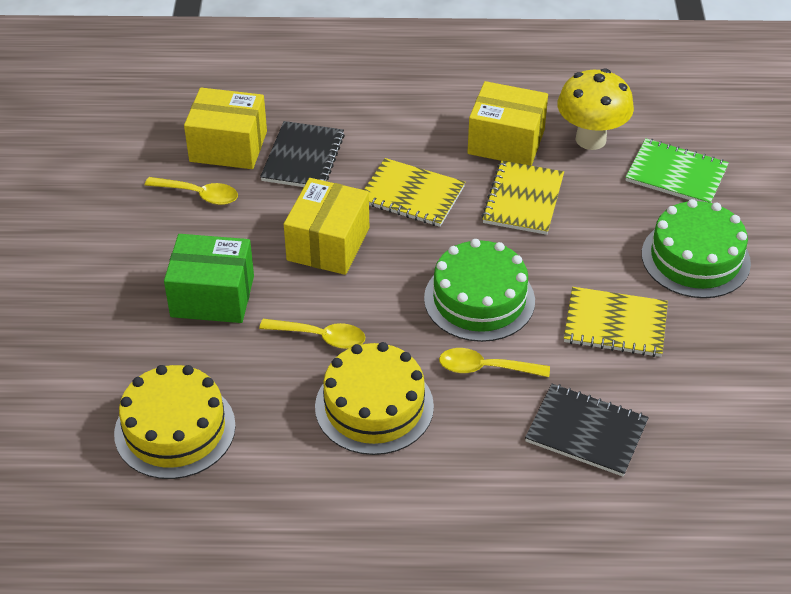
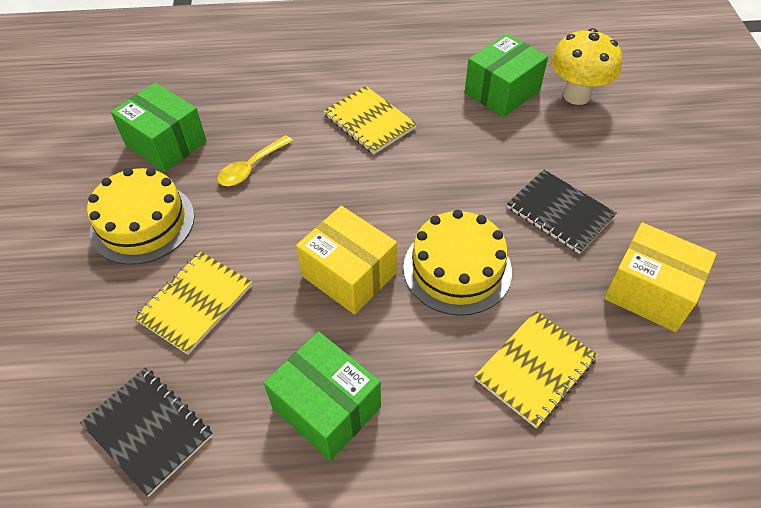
green box: [164,234,254,323] = 1 -> [111,83,206,172] [264,331,381,461] [465,33,548,117] = 3
green cake: [424,239,535,342] [642,199,751,298] = 2 -> none = 0
green notebook: [626,138,729,203] = 1 -> none = 0
yellow box: [184,88,267,169] [284,178,369,275] [467,81,548,166] = 3 -> [296,206,397,314] [604,222,716,332] = 2
yellow spoon: [145,177,238,205] [259,319,365,349] [439,348,550,377] = 3 -> [217,135,293,186] = 1

